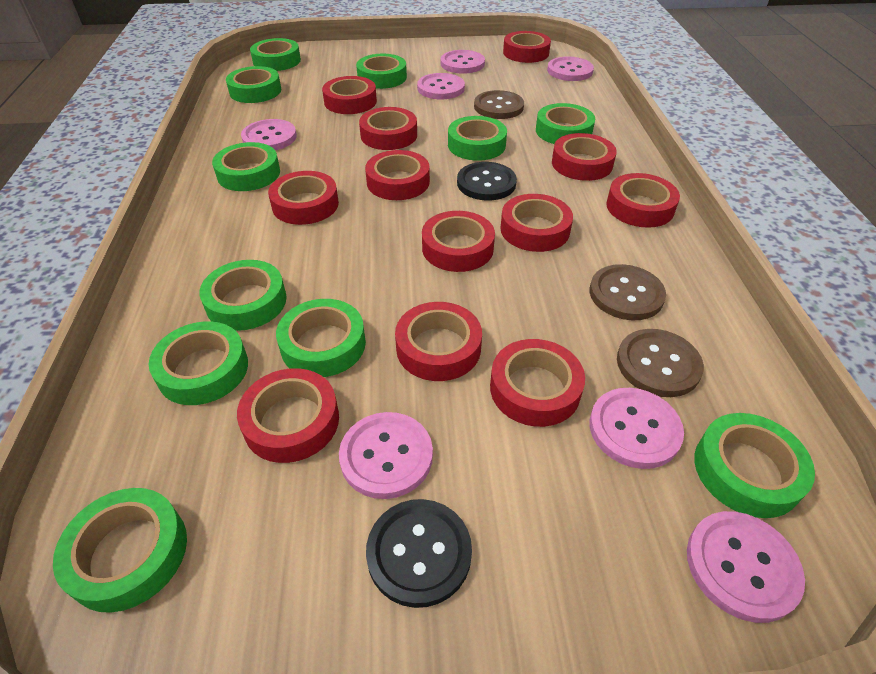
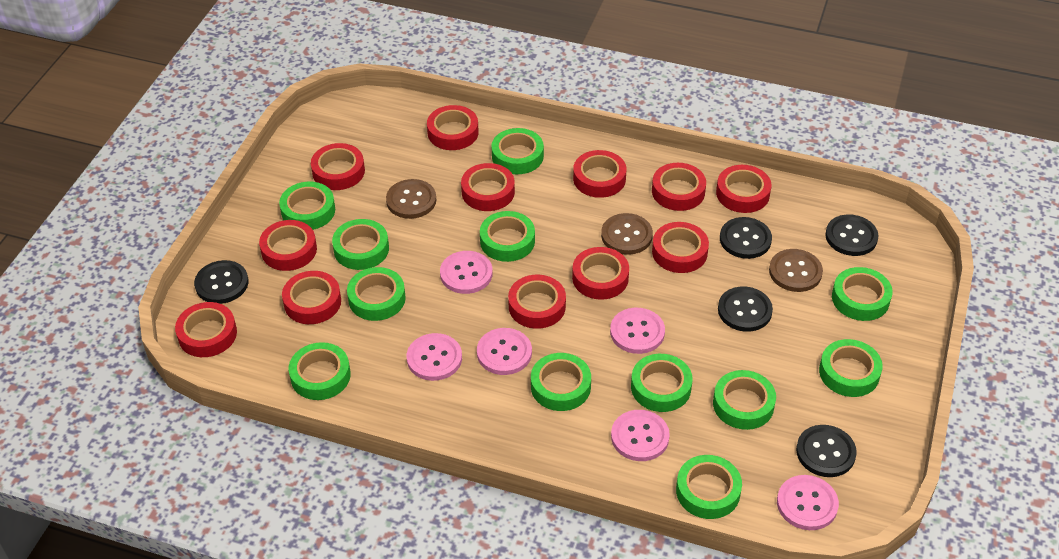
black button: [366,499,472,608] [457,162,517,201] = 2 -> [194,260,249,304] [718,287,773,332] [720,217,772,259] [796,425,857,477] [825,214,879,256] = 5
green tape: [53,488,187,613] [148,321,248,405] [199,260,286,331] [212,142,280,191] [226,66,281,103] [250,38,301,71] [276,299,366,377] [356,54,407,89] [448,116,507,161] [536,103,595,144] [694,413,815,518] = 11 -> [279,182,335,230] [289,342,351,400] [332,219,389,270] [347,267,406,321] [480,211,535,262] [491,128,544,174] [531,353,591,411] [631,354,693,412] [676,455,742,519] [713,370,776,430] [819,339,883,397] [832,267,893,321] = 12
pink button: [241,119,297,150] [339,412,433,499] [417,73,465,99] [441,50,485,74] [547,57,594,81] [589,388,684,469] [687,511,805,623] = 7 -> [407,333,462,381] [440,251,493,294] [477,328,532,375] [610,308,665,354] [611,410,670,461] [777,475,839,530] = 6

